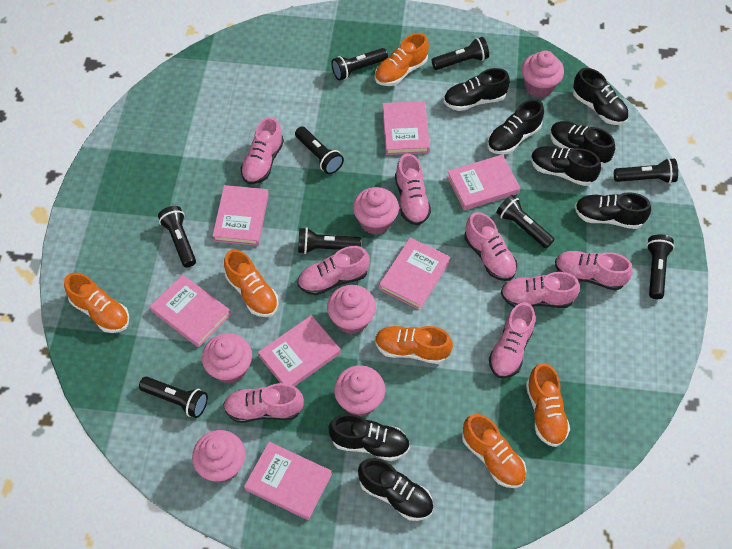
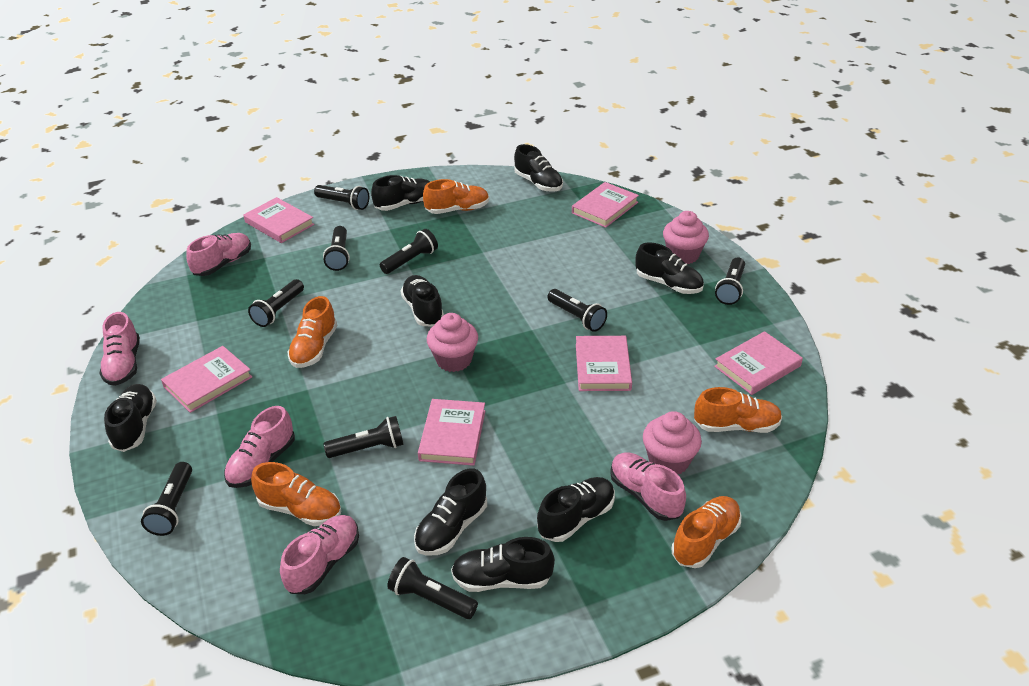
orange shoe: [64,273,129,333] [224,250,278,317] [375,33,429,86] [375,326,453,364] [462,414,527,488] [526,363,570,447] = 6 -> [251,462,341,526] [287,296,337,368] [423,179,489,214] [672,496,742,568] [694,387,782,433] = 5
pink book: [150,274,231,347] [213,185,269,246] [244,442,332,520] [258,315,341,387] [379,237,450,310] [383,101,430,155] [447,154,520,210] = 7 -> [161,346,252,413] [243,197,315,243] [418,399,485,466] [572,182,639,228] [576,336,632,391] [714,331,803,395] = 6
pink cupcake: [192,430,245,483] [202,333,252,384] [327,285,376,334] [334,365,385,417] [353,187,399,235] [522,50,564,98] = 6 -> [427,313,478,372] [643,411,702,474] [663,211,709,264] = 3
pink shoe: [223,383,304,423] [240,117,284,184] [297,246,370,295] [395,154,431,225] [464,212,517,281] [489,302,535,378] [501,272,580,308] [555,251,633,291] = 8 -> [99,312,140,386] [186,233,251,276] [224,406,295,488] [280,515,359,594] [610,453,686,521] = 5

